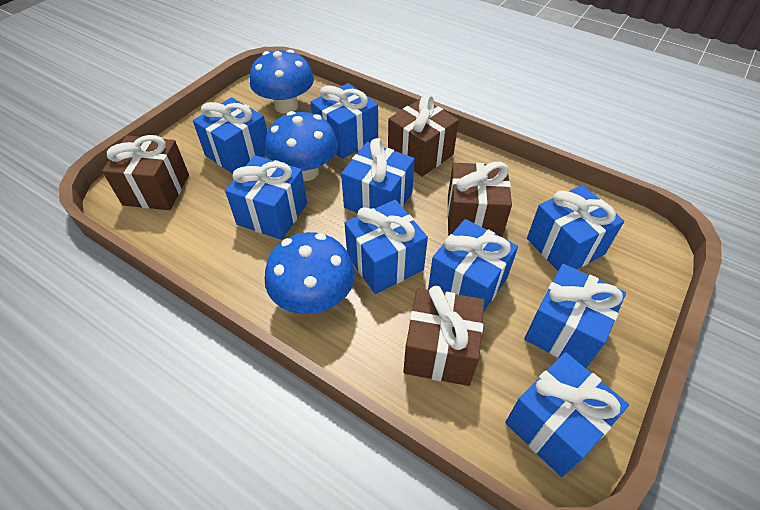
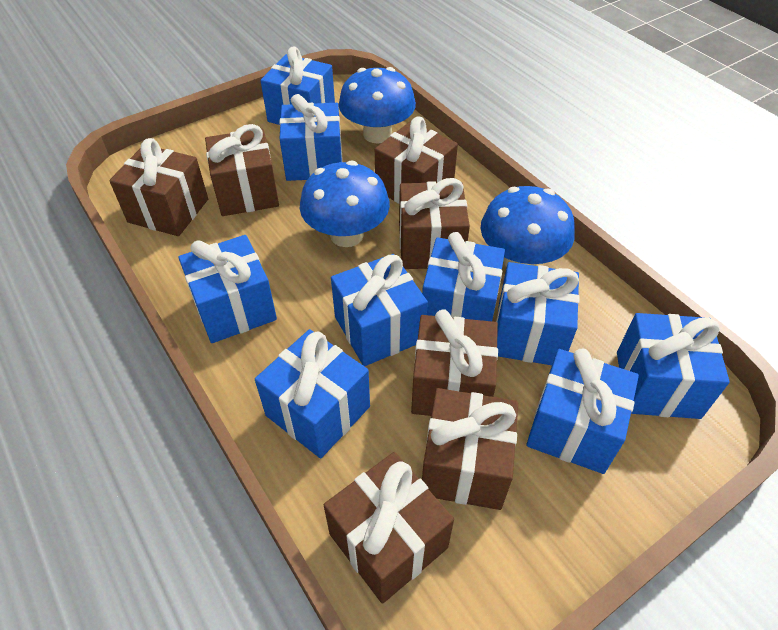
brown gift: [102,135,189,210] [388,94,459,177] [403,286,485,386] [447,162,512,237] = 4 -> [109,138,208,236] [205,124,279,216] [324,452,454,604] [375,116,458,204] [399,178,470,269] [411,309,498,416] [422,388,518,510] = 7

